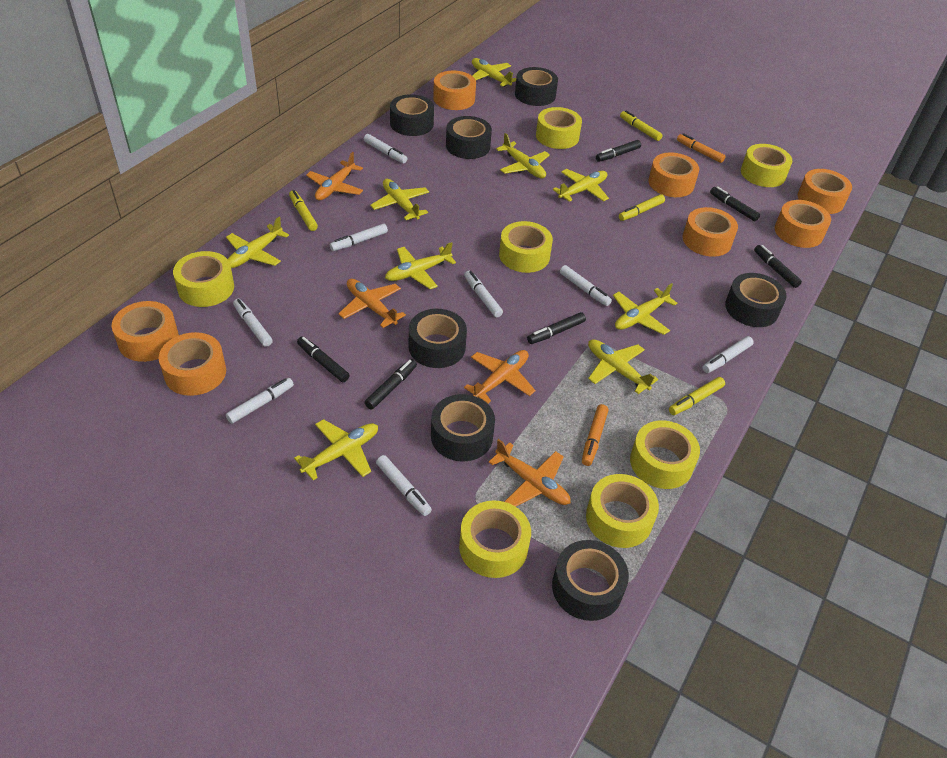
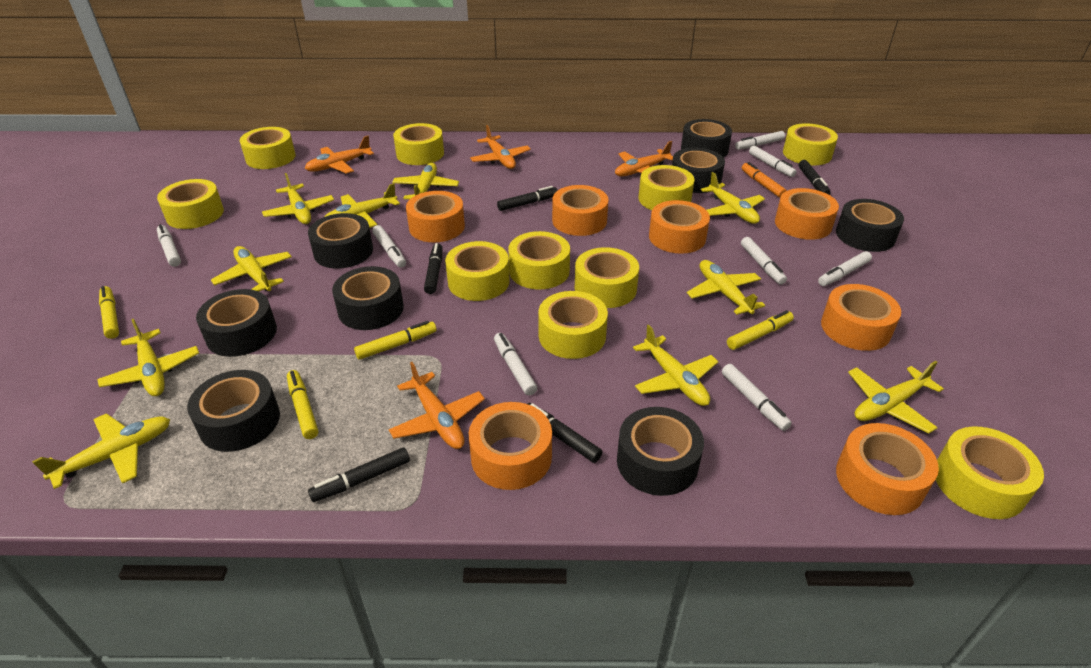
black marker: [297,336,350,382] [364,359,417,410] [527,312,586,344] [596,140,641,162] [710,186,760,221] [754,245,802,288] = 6 -> [308,447,410,502] [424,243,443,294] [497,186,558,211] [527,403,603,463] [798,160,831,195] = 5
black tape: [390,94,434,136] [409,309,467,368] [431,394,495,461] [446,116,492,159] [515,67,558,106] [552,540,629,621] [725,273,787,327] = 7 -> [187,370,280,452] [196,289,277,357] [308,213,373,269] [332,266,404,330] [617,407,704,496] [672,148,725,193] [681,119,732,158] [836,199,904,252] = 8
orange marker: [582,404,608,466] [677,133,726,163] = 2 -> [742,162,787,198] = 1
yellow plane: [226,217,289,268] [294,419,378,480] [370,179,429,220] [385,242,456,289] [472,58,516,87] [496,133,550,178] [553,169,609,202] [588,339,658,394] [613,283,677,335] = 9 -> [32,413,170,489] [97,319,199,396] [211,246,292,291] [262,173,334,224] [324,183,400,228] [392,163,459,199] [633,325,718,406] [687,260,765,315] [701,172,765,224] [848,361,944,433] = 10
yellow tape: [173,251,234,307] [459,500,531,578] [499,221,553,273] [536,107,582,149] [586,474,659,548] [630,421,700,489] [741,144,792,187] = 7 -> [157,179,224,229] [240,127,295,169] [393,123,444,165] [445,241,510,301] [508,231,570,289] [538,291,608,359] [575,247,639,308] [638,165,694,210] [783,123,838,165] [935,426,1044,519] = 10

